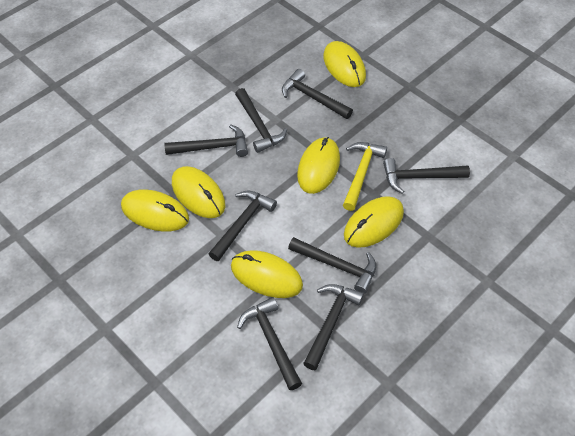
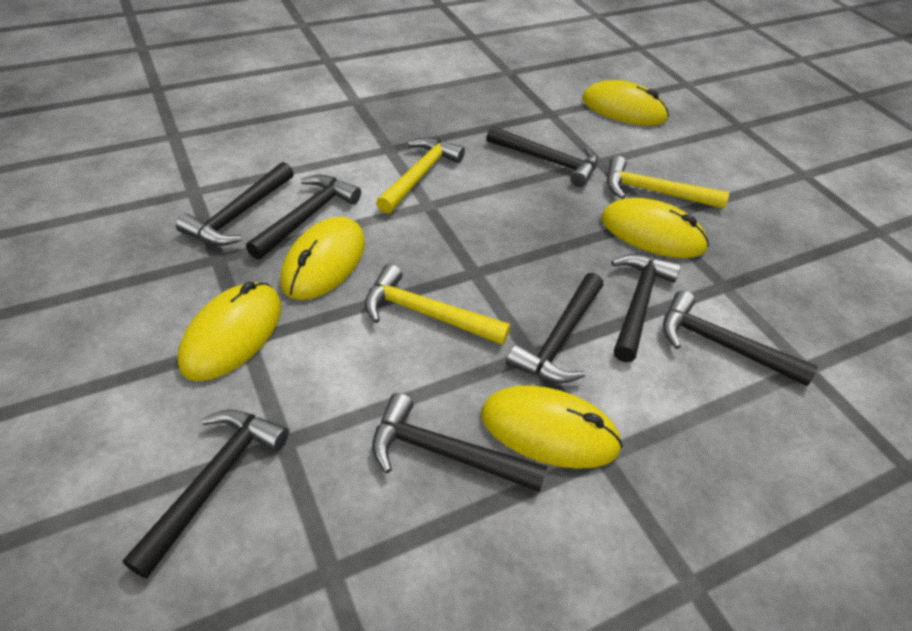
yellow hammer: [343,142,387,211] = 1 -> [364,264,510,345] [376,137,465,214] [607,156,729,209] = 3
yellow mouse: [121,189,189,232] [172,166,225,218] [231,250,303,298] [297,137,340,194] [323,41,366,87] [344,196,404,248] = 6 -> [177,282,282,381] [280,217,365,300] [481,385,623,469] [582,80,669,126] [601,198,709,258] = 5

